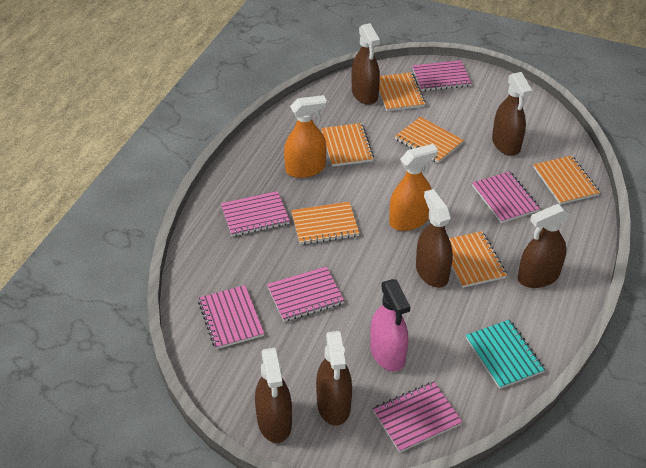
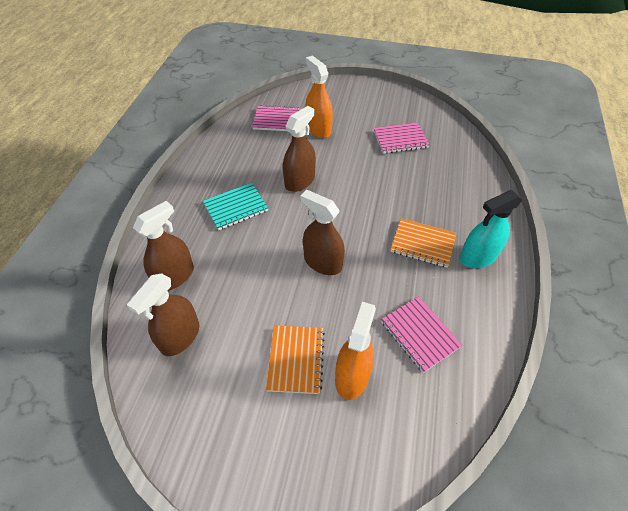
brown spray bottle: [255,347,292,443] [316,331,352,426] [352,23,380,105] [416,189,453,288] [492,72,532,156] [518,204,570,288] = 6 -> [127,274,199,356] [133,201,194,291] [283,106,316,192] [300,190,345,275] = 4
orange notebook: [291,202,360,245] [321,123,374,167] [379,72,426,111] [395,117,464,163] [449,231,507,288] [534,156,600,205] = 6 -> [266,326,325,394] [391,218,456,268] = 2
pink notebook: [198,285,264,349] [221,191,290,237] [267,267,344,322] [373,381,462,453] [412,60,472,91] [472,171,541,223] = 6 -> [252,105,302,131] [374,123,430,153] [381,297,463,373] = 3
pink spray bottle: [370,279,410,372] = 1 -> none = 0
turquoise spray bottle: none = 0 -> [460,190,522,268] = 1

